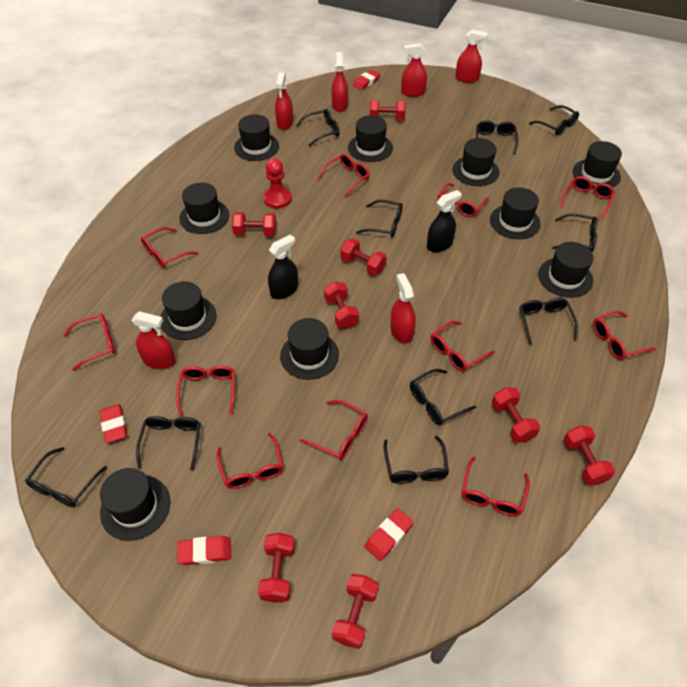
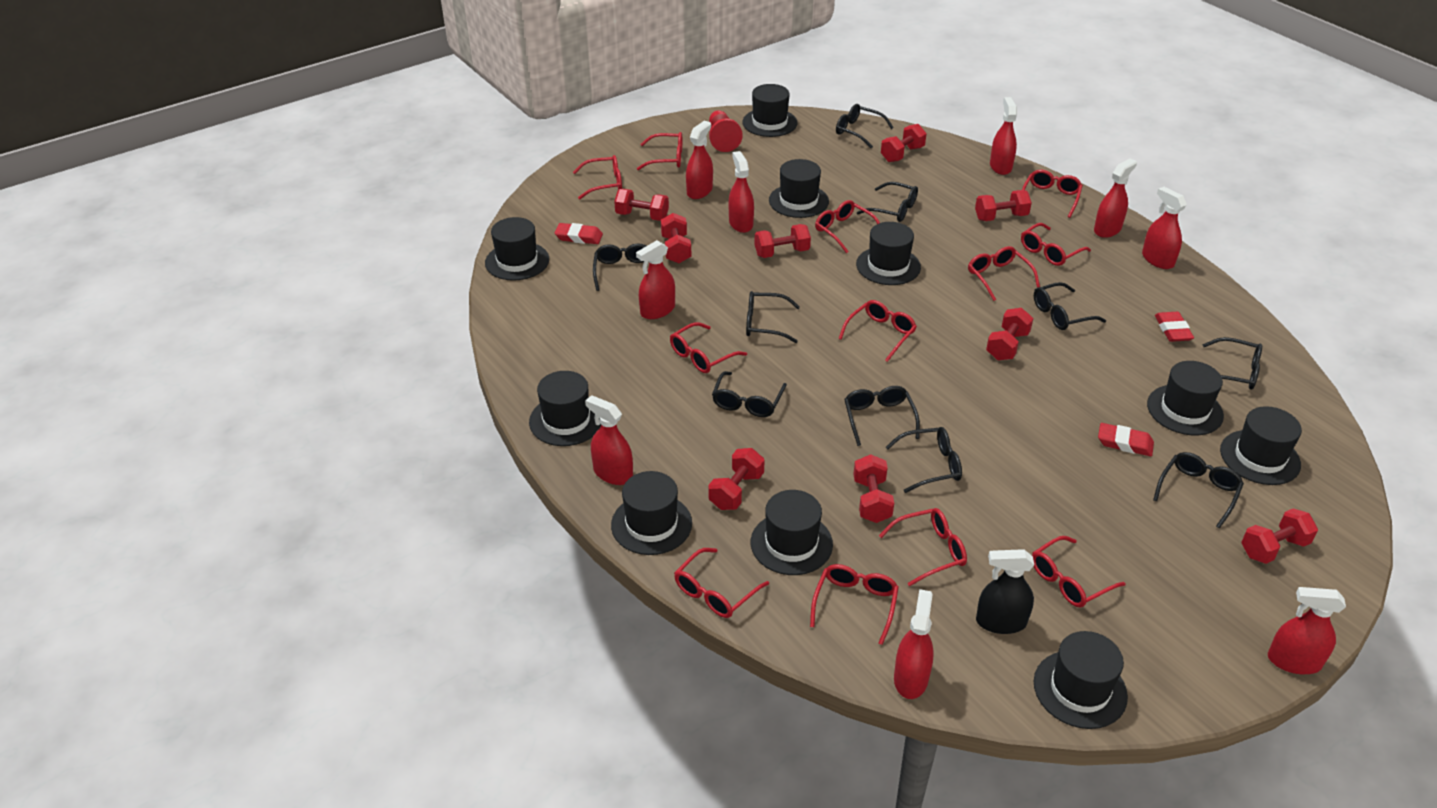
black spray bottle: [268,234,298,299] [427,190,462,252] = 2 -> [976,549,1034,634] = 1
red dumbbell: [232,212,276,236] [258,533,295,603] [324,281,359,329] [332,574,379,649] [340,238,387,276] [370,100,406,120] [491,387,540,443] [563,426,615,485] = 8 -> [614,189,669,221] [661,213,691,263] [708,448,765,510] [754,224,811,258] [854,454,894,523] [881,124,927,162] [975,190,1032,221] [986,308,1033,361] [1242,509,1318,564] = 9
red eraser: [100,404,127,443] [177,536,231,565] [352,69,381,90] [364,508,414,561] = 4 -> [555,223,603,244] [1098,423,1154,456] [1155,312,1194,342] = 3
red glasses: [64,313,115,371] [141,227,198,268] [176,366,235,416] [216,433,283,489] [300,400,368,460] [317,154,370,197] [431,321,495,372] [438,183,489,217] [462,457,530,516] [560,176,615,221] [593,311,656,360] = 11 -> [573,155,622,199] [637,132,682,170] [670,322,747,373] [674,548,769,618] [810,564,899,645] [815,200,880,253] [838,300,917,362] [879,508,967,586] [968,246,1040,301] [1021,223,1091,266] [1022,169,1083,218] [1032,536,1126,608] = 12
red spray bottle: [132,311,176,369] [275,73,293,130] [331,52,348,112] [390,273,416,344] [401,44,427,97] [455,29,488,83] = 6 -> [585,395,633,485] [636,240,675,319] [686,121,713,199] [729,151,754,233] [894,589,934,699] [990,97,1017,175] [1094,158,1137,238] [1142,187,1187,269] [1268,587,1346,674] = 9

